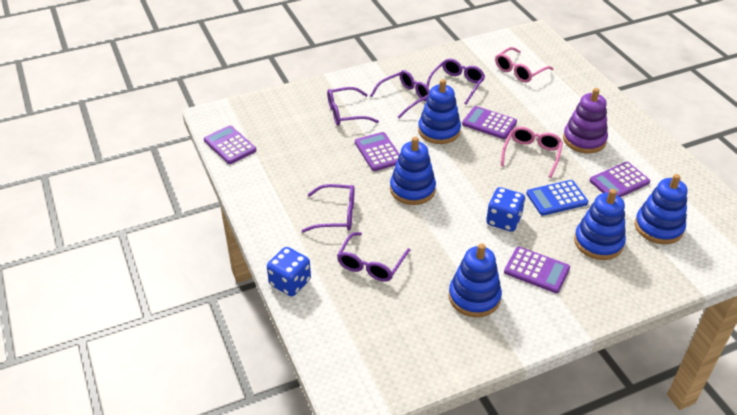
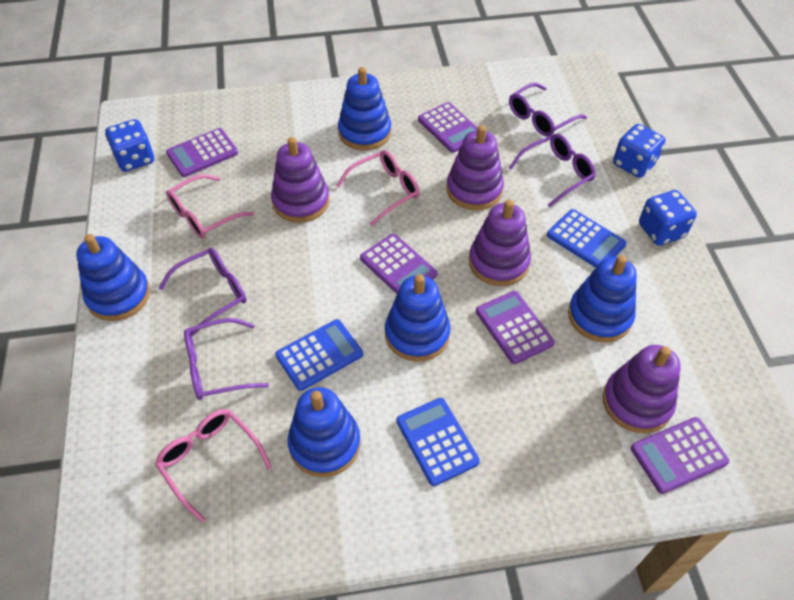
blue calculator: [526,180,588,216] = 1 -> [275,319,363,391] [396,398,480,486] [547,209,627,268] = 3
blue dice: [267,247,311,296] [486,187,525,232] = 2 -> [105,119,154,172] [613,124,666,178] [639,190,697,246] = 3
pink glasses: [495,47,554,83] [501,127,563,178] = 2 -> [155,409,272,522] [166,174,254,239] [336,150,420,226] = 3
purple glasses: [302,184,354,233] [327,87,379,126] [337,232,410,282] [370,70,430,119] [427,58,485,105] = 5 -> [159,248,247,336] [184,318,269,400] [509,83,587,137] [509,134,596,207] = 4
purple stacking toy: [563,88,608,153] = 1 -> [271,137,330,223] [447,125,504,210] [469,200,531,286] [603,345,681,433] = 4

